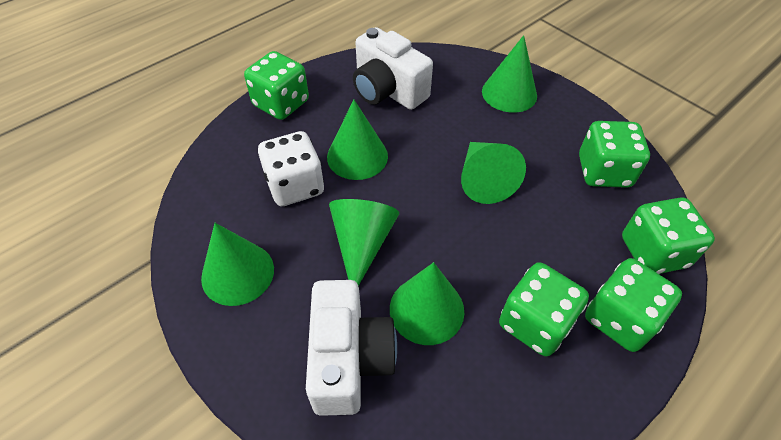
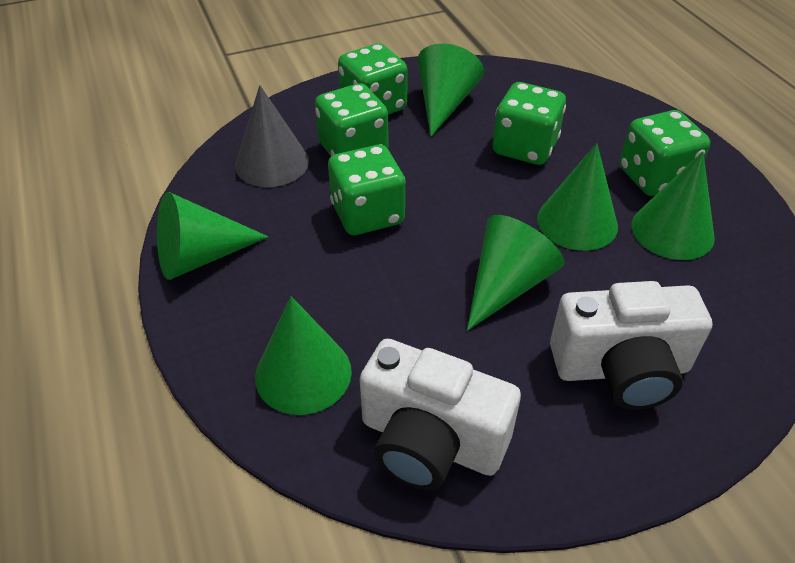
grey cone: none = 0 -> [235,85,309,187] = 1
white dice: [258,131,324,206] = 1 -> none = 0

